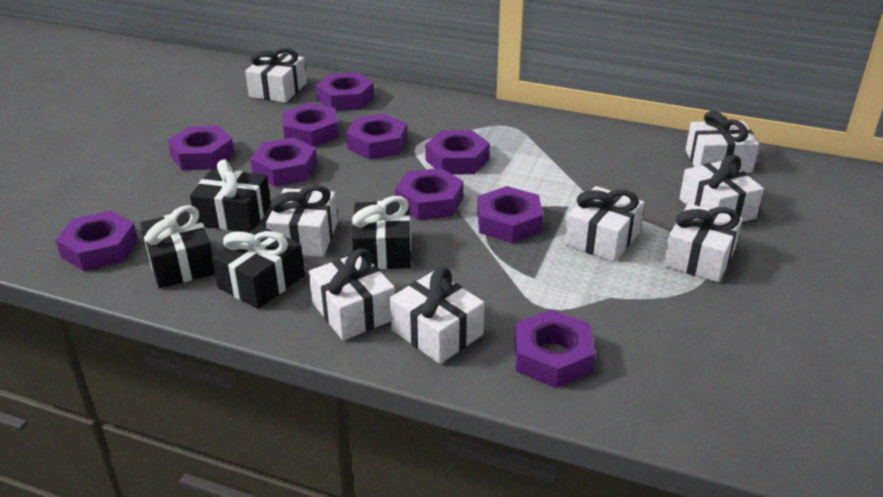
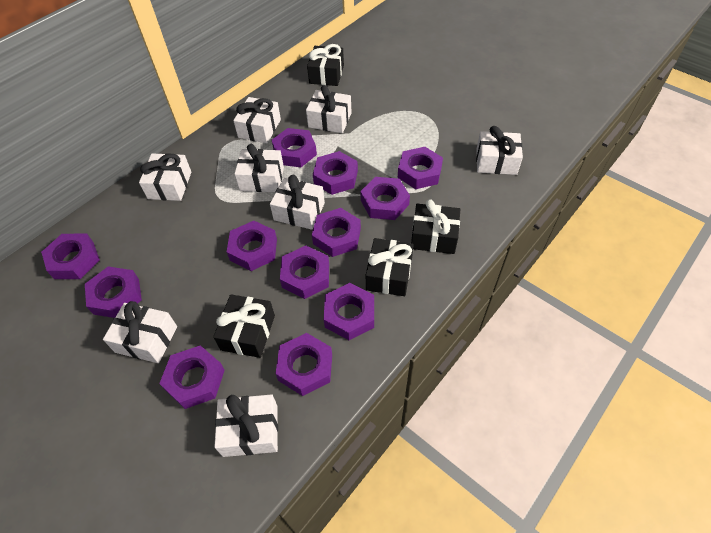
purple nut: [56,211,138,271] [168,126,235,170] [251,137,317,187] [282,103,339,147] [316,72,374,111] [346,114,407,159] [395,168,463,220] [425,130,490,175] [477,186,543,243] [514,310,595,388] = 10 -> [41,234,100,279] [85,267,142,318] [159,345,225,409] [227,221,277,271] [272,128,317,167] [275,333,332,396] [280,245,329,299] [312,208,361,257] [313,151,358,195] [324,283,374,340] [360,177,410,220] [398,147,443,189] = 12

